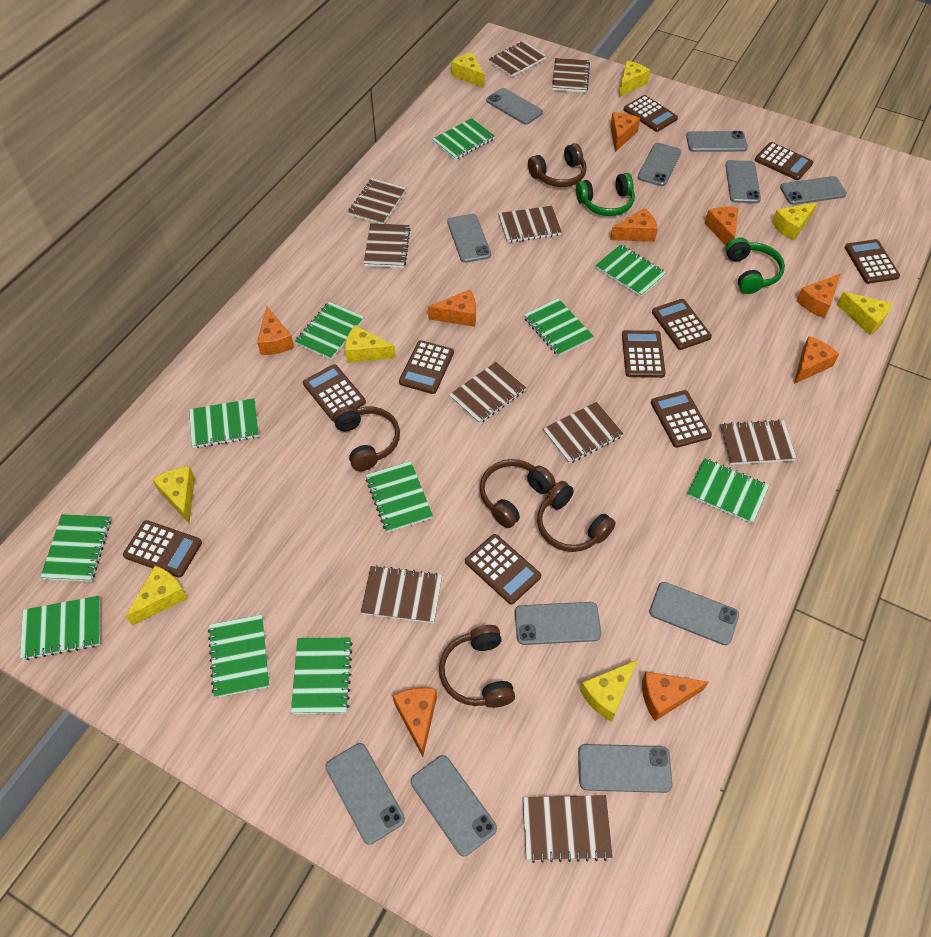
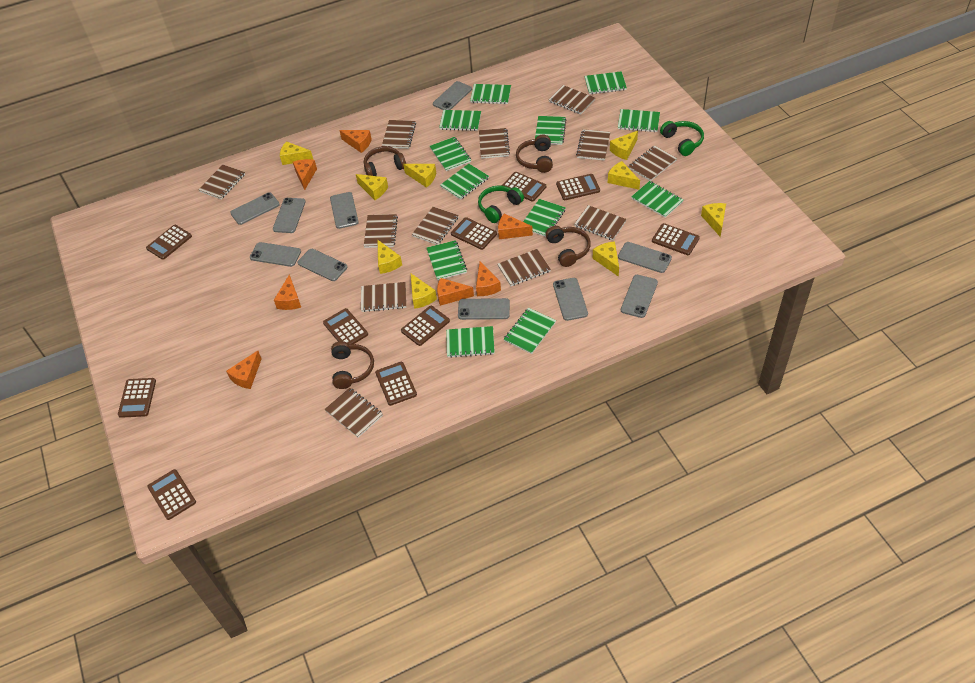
brown headphones: [333,406,400,471] [439,625,515,708] [480,459,555,528] [528,143,587,187] [537,481,616,552] = 5 -> [331,341,374,389] [364,146,406,176] [516,134,553,173] [546,226,591,267] = 4
brown notebook: [348,178,406,224] [361,565,442,623] [363,223,411,268] [449,362,526,424] [489,41,547,77] [498,206,562,243] [523,795,613,863] [543,402,624,464] [552,58,590,93] [719,419,797,465] = 10 -> [198,165,245,200] [325,387,383,437] [361,282,406,312] [364,214,398,248] [382,120,416,149] [412,207,459,245] [479,128,510,159] [497,249,551,286] [549,85,595,114] [574,205,627,240] [576,129,610,161] [628,146,677,181] = 12
green notebook: [20,596,100,660] [40,514,111,582] [189,398,259,448] [208,615,269,698] [291,637,353,714] [295,302,364,360] [366,461,433,533] [432,118,495,160] [524,298,594,356] [595,244,666,297] [687,458,769,524] = 11 -> [427,240,467,280] [430,137,471,171] [439,110,481,131] [440,164,489,200] [446,326,495,358] [470,84,511,104] [504,308,556,354] [523,199,566,237] [535,116,566,145] [584,71,627,94] [618,109,660,132] [631,181,683,218] = 12
grey phone: [325,743,405,845] [411,755,497,856] [447,214,491,263] [486,88,543,125] [515,602,601,645] [578,744,673,793] [638,143,681,186] [649,582,739,645] [686,131,748,152] [725,160,761,203] [780,176,847,205] = 11 -> [230,193,280,225] [250,242,301,267] [273,198,306,233] [297,249,348,281] [330,192,359,229] [433,81,472,110] [458,298,510,320] [553,278,588,321] [618,242,672,273] [621,275,658,318] = 10
orange cheese: [257,306,294,355] [393,688,437,757] [428,290,476,327] [610,112,640,152] [610,208,658,242] [642,672,708,721] [705,207,739,246] [794,336,839,384] [796,274,840,318] = 9 -> [226,351,262,389] [274,274,301,310] [293,159,317,190] [339,130,372,153] [437,278,474,306] [476,261,501,296] [498,214,533,239] = 7
yellow cheese: [125,566,188,626] [152,466,195,524] [345,325,396,363] [451,52,485,88] [580,660,638,721] [619,61,650,97] [772,202,818,241] [837,292,892,335] = 8 -> [280,141,313,165] [356,174,388,200] [378,240,402,274] [403,164,436,188] [411,274,437,309] [593,241,619,277] [608,161,640,190] [610,130,638,160] [701,203,726,237] = 9

